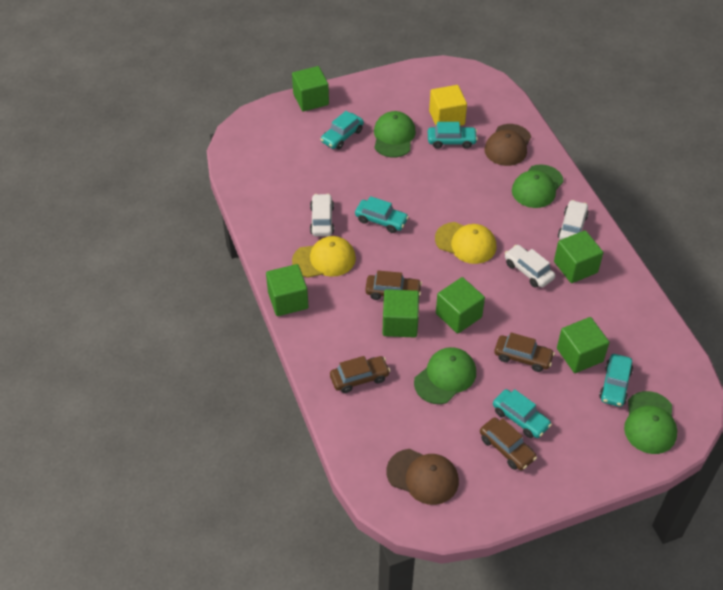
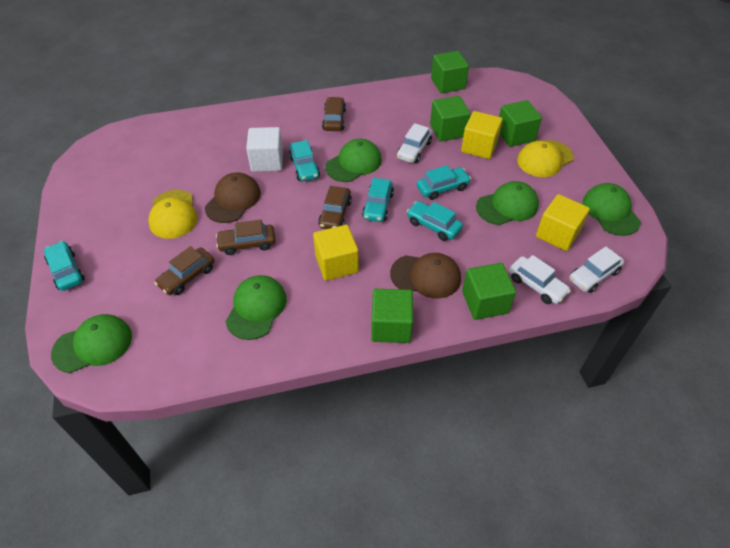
green cap: [374,111,416,157] [414,347,476,404] [512,164,564,208] [624,391,677,454] = 4 -> [51,314,132,373] [225,275,287,340] [325,139,382,182] [476,181,539,225] [583,183,641,236] = 5
green cube: [266,264,309,316] [292,66,329,111] [382,289,419,338] [436,277,485,334] [554,230,603,283] [557,317,609,373] = 6 -> [371,289,413,343] [430,96,471,142] [431,51,469,93] [462,263,516,320] [499,100,542,147] = 5
white cube: none = 0 -> [246,127,283,172] = 1
yellow cube: [429,85,467,126] = 1 -> [313,225,359,281] [461,111,503,159] [536,194,590,251] = 3

